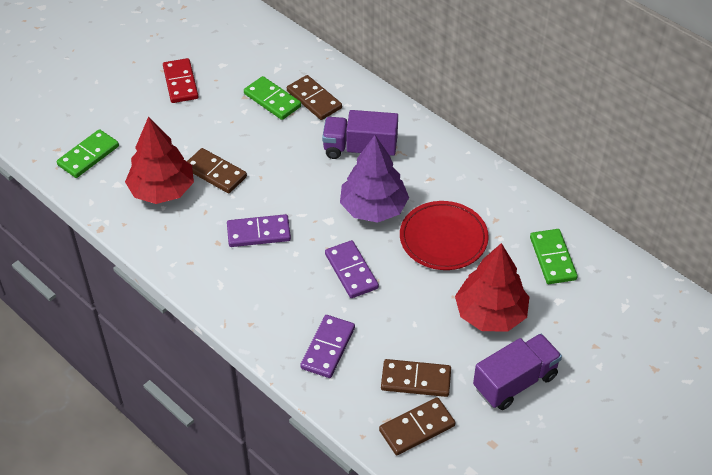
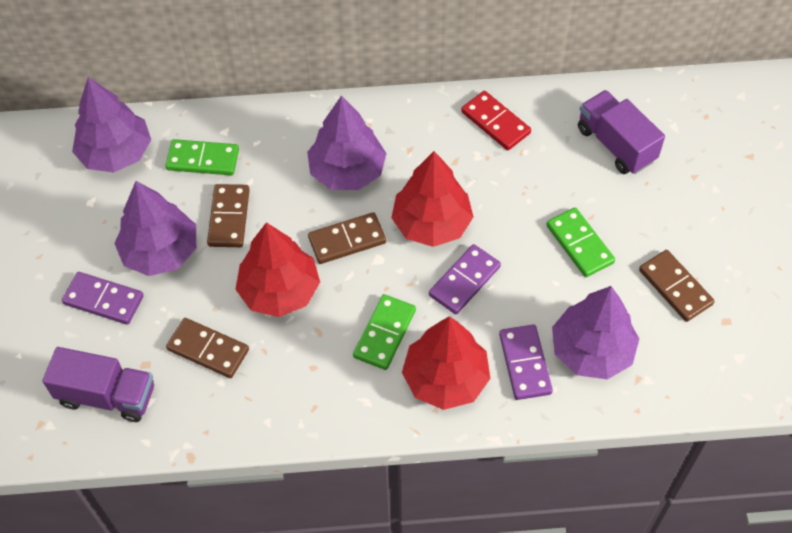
purple tree: [340,135,409,223] = 1 -> [72,77,151,173] [114,181,196,276] [307,95,387,190] [552,286,639,379] = 4
red plate: [400,201,489,270] = 1 -> none = 0
red tree: [125,116,194,204] [455,243,529,331] = 2 -> [235,222,320,317] [391,151,473,247] [402,316,490,410] = 3

